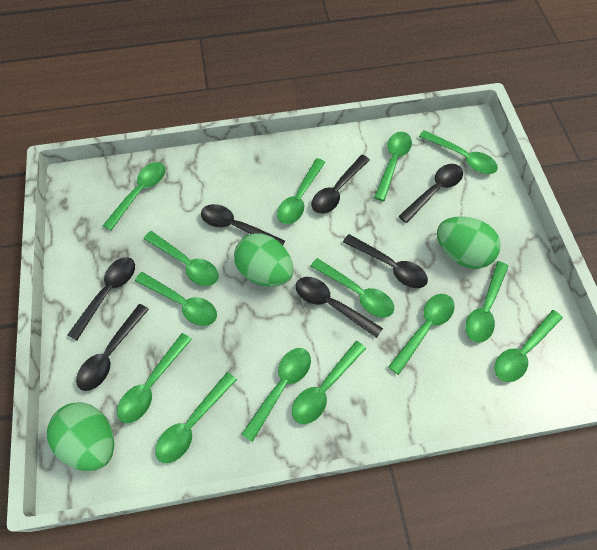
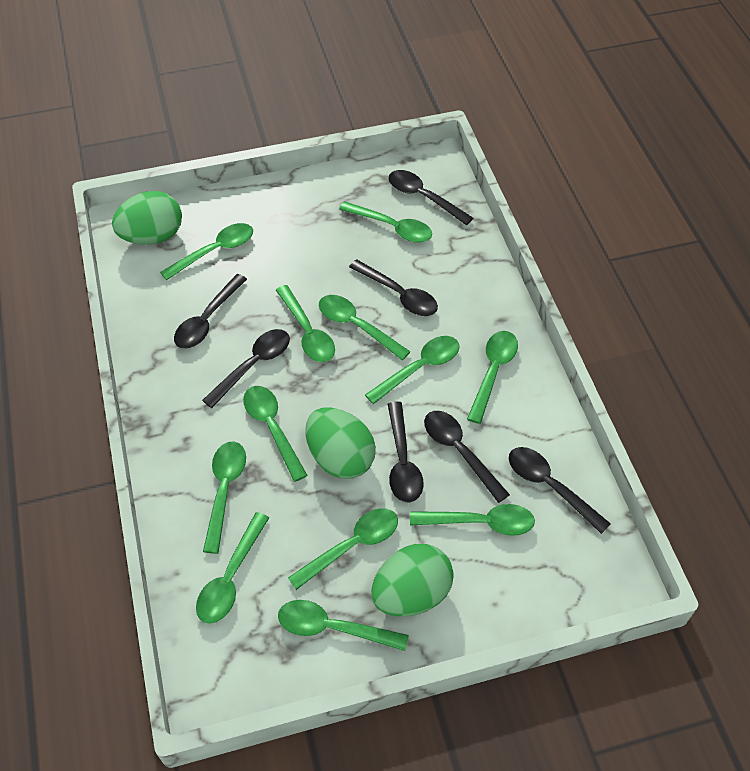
green spoon: [103,162,166,230] [117,333,192,423] [135,272,217,326] [144,231,219,286] [155,372,237,463] [241,348,311,442] [277,158,325,224] [292,341,366,424] [311,258,394,318] [374,132,412,201] [388,294,455,375] [419,130,498,174] [465,261,508,343] [495,310,563,382] = 14 -> [160,223,253,280] [196,512,269,624] [203,441,246,554] [243,386,308,482] [276,285,335,362] [278,600,409,651] [288,508,398,590] [319,295,411,360] [339,201,432,243] [365,336,460,404] [410,504,535,536] [467,331,518,424] = 12

